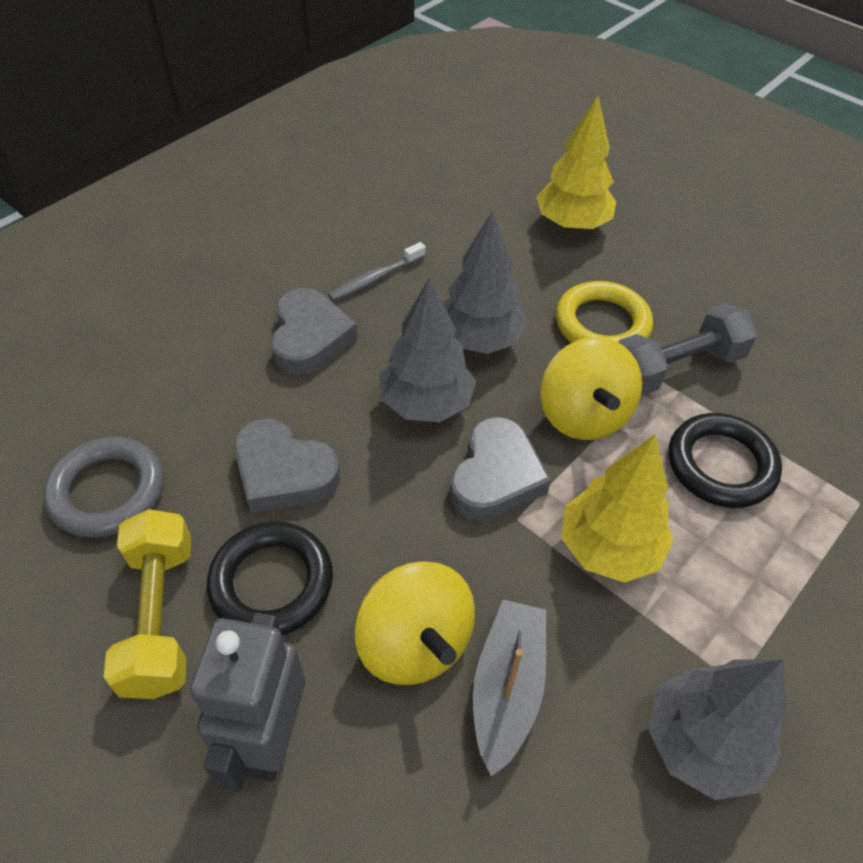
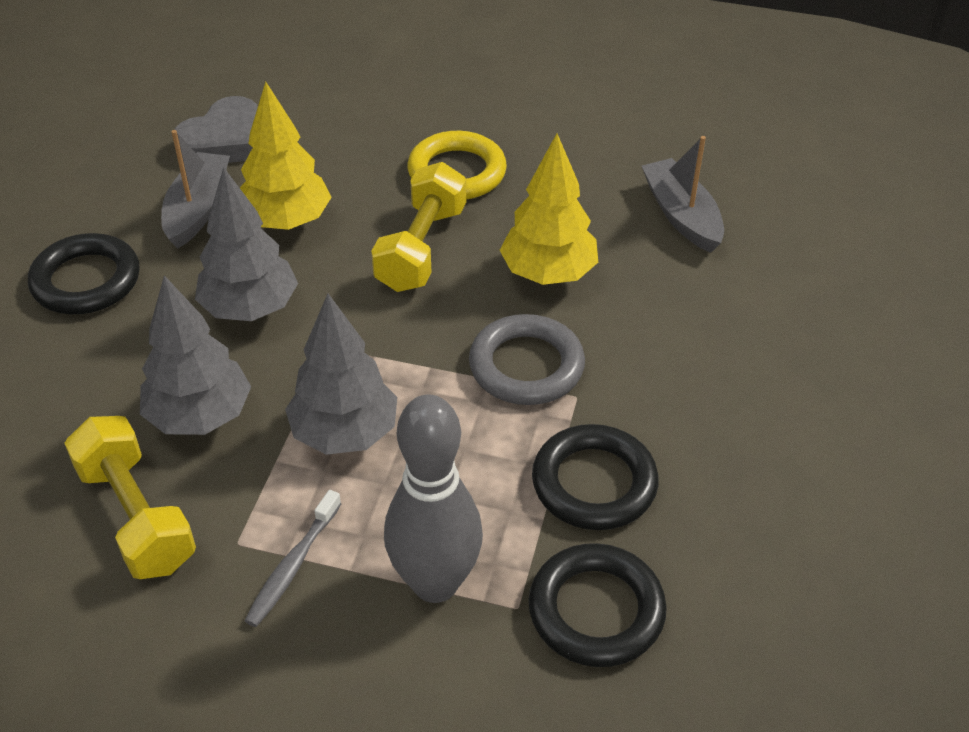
black ring: [207,522,333,635] [669,413,782,508] = 2 -> [28,233,140,314] [528,543,667,667] [532,424,659,530] = 3
grey boat: [473,600,546,777] = 1 -> [161,130,230,248] [642,136,724,253] = 2
grey bowling pin: none = 0 -> [384,394,483,603] = 1
grey dumbbell: [618,303,758,396] = 1 -> none = 0
grey heart: [234,419,340,513] [271,288,357,375] [449,417,551,521] = 3 -> [174,96,258,163] = 1
grey robot: [190,612,305,792] = 1 -> none = 0
yellow dumbbell: [104,509,191,699] = 1 -> [64,416,196,579] [371,162,466,292] = 2
yellow spinning top: [355,561,475,685] [540,337,642,440] = 2 -> none = 0

